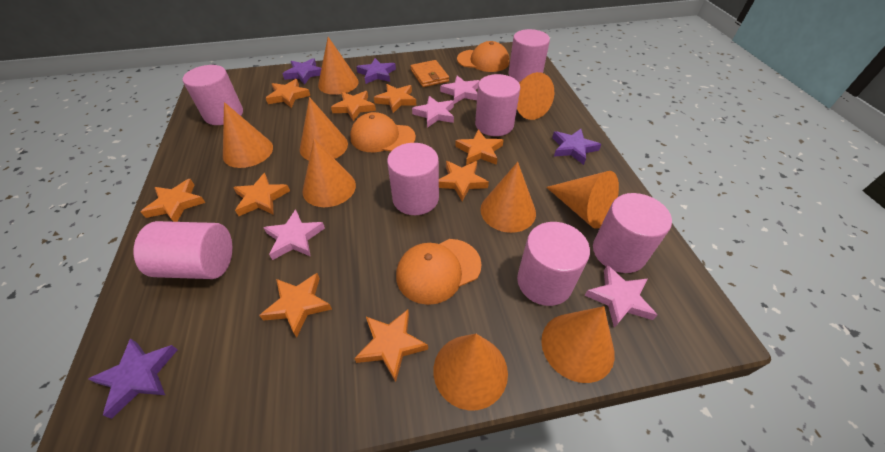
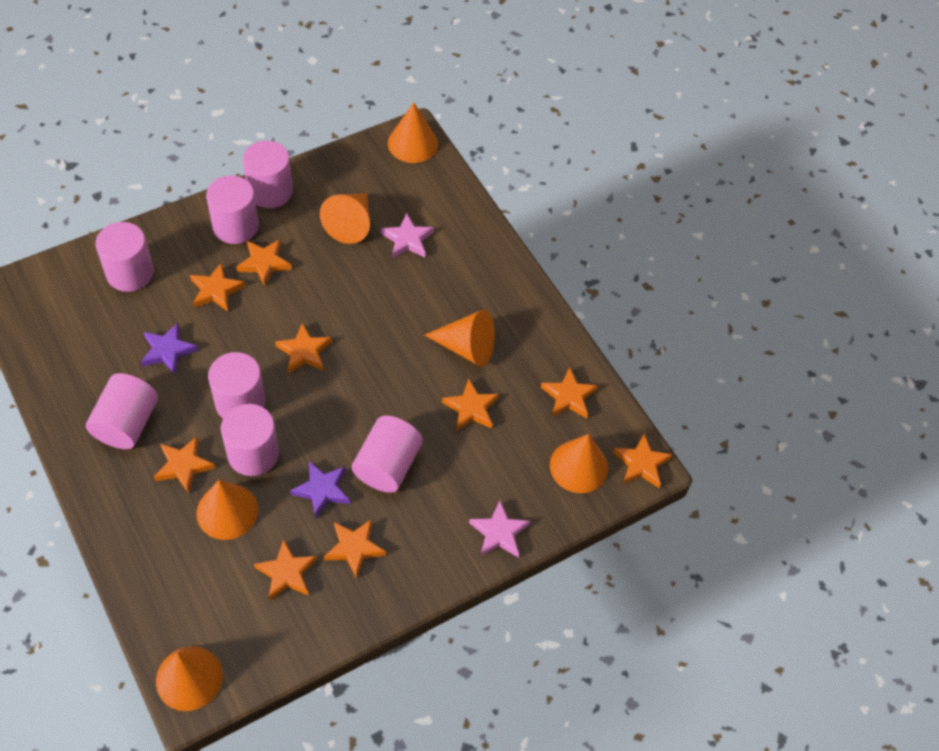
orange cap: [350,112,416,152] [396,239,482,305] [457,41,509,72] = 3 -> none = 0
orange cone: [223,102,273,168] [300,97,348,160] [302,139,356,207] [318,37,359,95] [433,334,508,410] [480,162,536,233] [517,72,554,120] [541,306,615,383] [546,171,619,229] = 9 -> [156,646,223,711] [196,480,258,540] [320,193,370,244] [388,102,438,163] [424,310,495,366] [550,434,608,493] = 6
orange wallet: [410,60,449,87] = 1 -> none = 0
pink star: [263,210,325,260] [412,96,454,128] [440,76,480,104] [585,265,657,328] = 4 -> [381,213,434,258] [469,501,530,557] = 2
purple star: [88,338,178,419] [282,58,321,85] [356,58,396,84] [552,129,601,165] = 4 -> [141,323,198,375] [290,461,350,518] = 2

